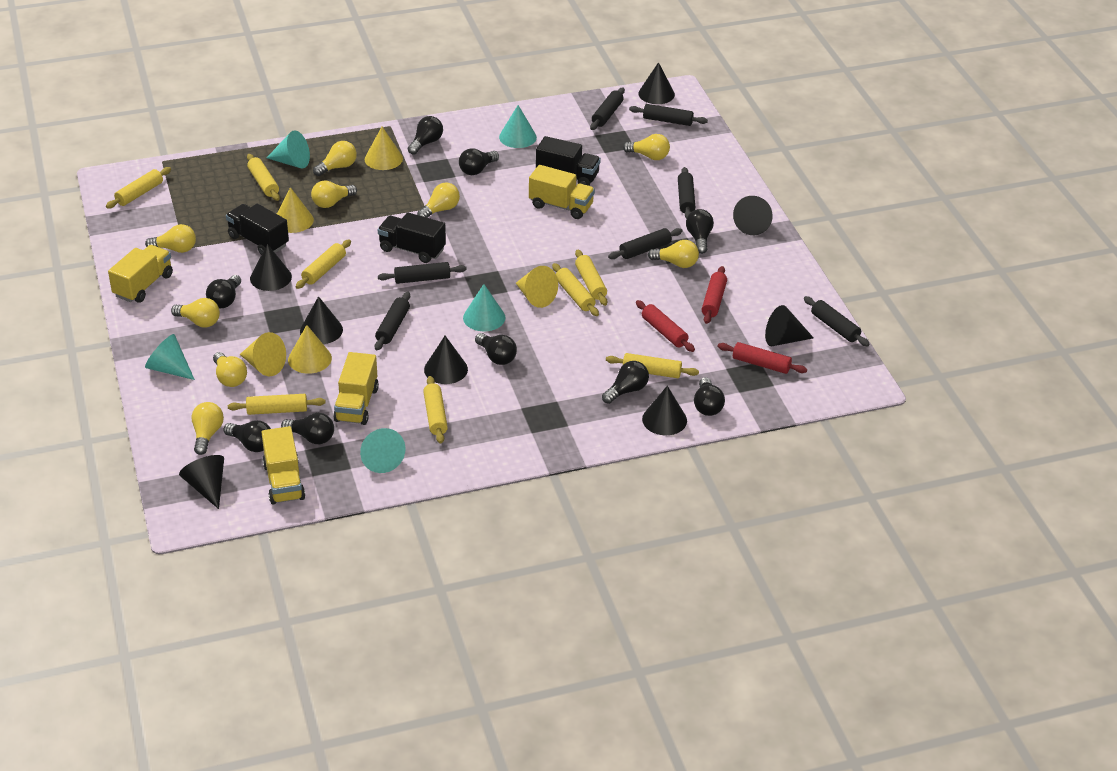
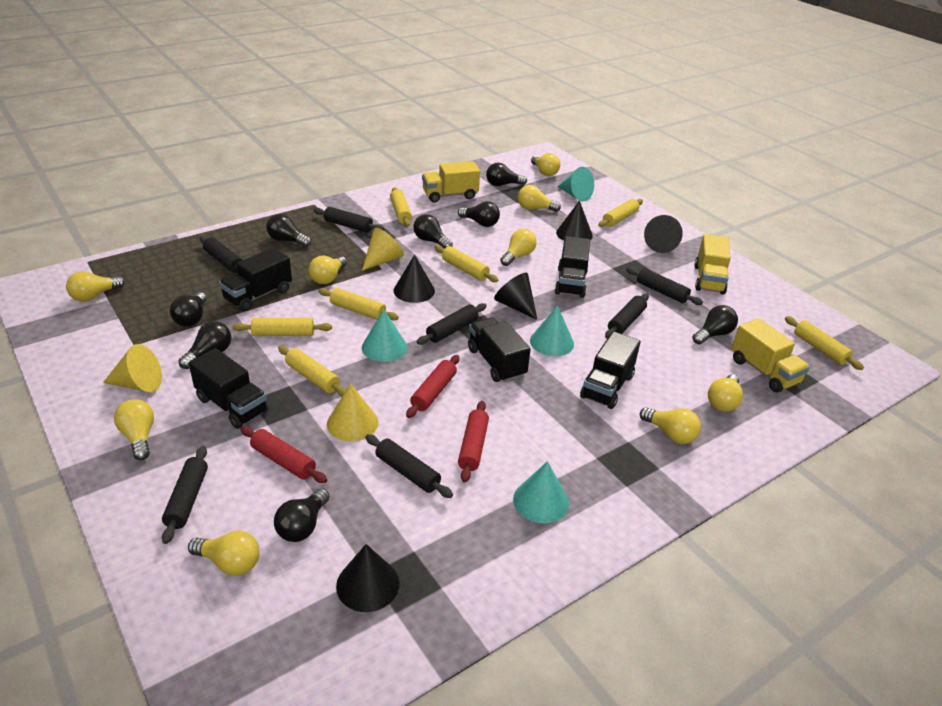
black cone: [179,455,224,509] [250,244,292,291] [300,296,343,344] [424,336,468,384] [638,62,675,104] [642,386,687,435] [733,196,772,235] [765,305,814,346] = 8 -> [336,544,400,612] [393,254,435,303] [494,273,537,320] [556,201,593,241] [644,215,683,253] = 5
black light bulb: [206,275,241,308] [224,420,271,452] [281,413,334,444] [408,116,443,155] [459,148,499,175] [475,333,517,365] [602,361,649,404] [686,209,714,254] [694,377,725,416] = 9 -> [170,292,206,327] [179,321,231,369] [266,214,311,247] [274,488,330,542] [413,214,453,249] [458,201,500,227] [486,163,527,186] [692,305,738,344] = 8
black truck: [226,204,289,255] [378,212,446,263] [536,136,601,186] = 3 -> [189,348,268,429] [219,248,292,311] [468,318,531,382] [555,236,590,298] [580,331,640,409] = 5
turquoise cone: [145,334,195,380] [267,130,310,169] [360,428,405,473] [463,284,506,331] [499,105,537,148] = 5 -> [362,310,407,362] [513,461,569,523] [530,305,574,356] [558,167,594,202] = 4
yellow cone: [240,332,286,376] [277,187,314,233] [288,325,332,374] [365,127,403,170] [516,266,558,308] = 5 -> [103,344,162,392] [327,383,378,441] [362,228,404,271] = 3
yellow rolling pin: [106,167,171,209] [228,394,326,415] [247,154,280,201] [296,240,351,289] [423,376,448,444] [552,263,599,316] [575,250,607,306] [606,353,699,378] = 8 -> [233,318,332,336] [278,346,347,396] [318,288,399,320] [390,187,412,227] [434,245,498,282] [598,199,643,227] [785,316,864,370] = 7
yellow truck: [108,245,173,303] [261,426,305,504] [333,352,379,425] [529,165,595,219] = 4 -> [422,161,480,202] [694,234,731,295] [732,318,810,393] = 3

